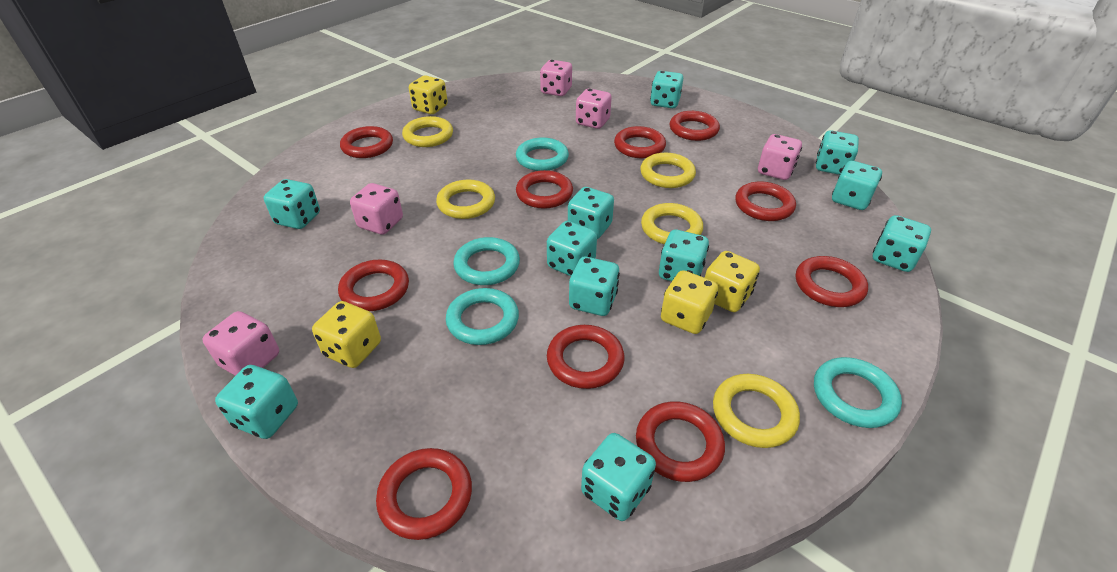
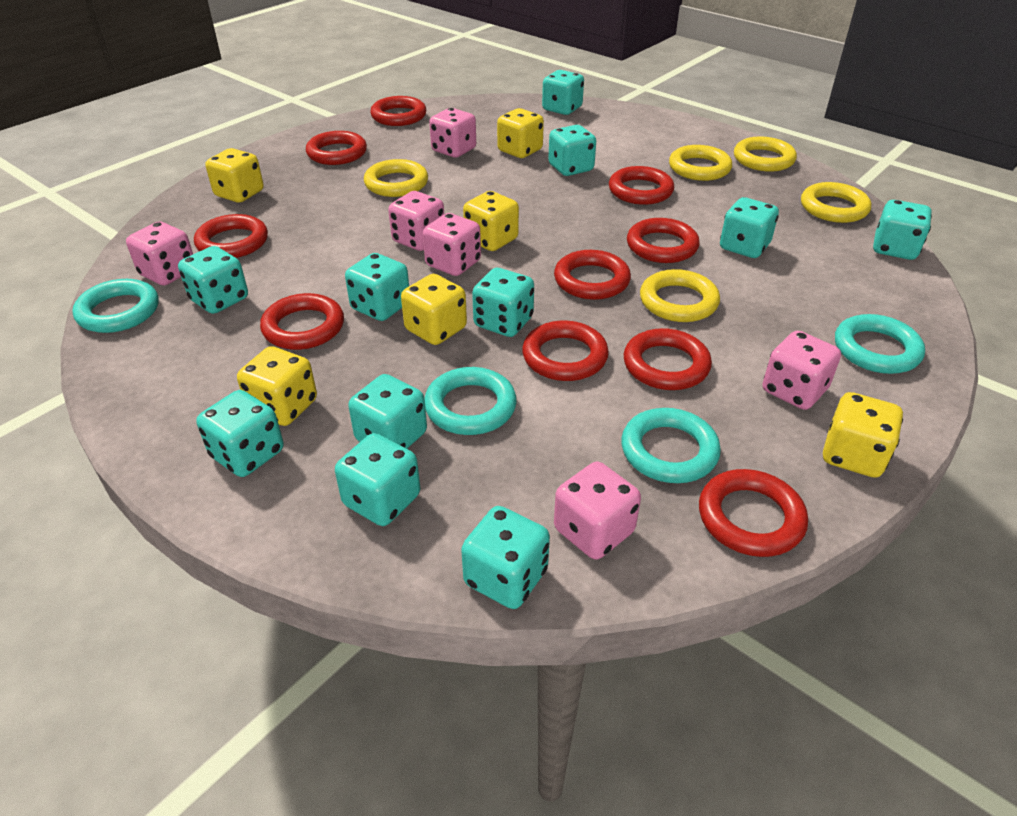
pink dice: [202,311,279,376] [350,183,403,235] [540,60,572,96] [576,88,612,129] [758,134,802,180] = 5 -> [126,221,193,286] [388,191,444,251] [423,213,481,276] [429,108,476,158] [554,462,641,560] [762,331,841,410] = 6
yellow dice: [312,301,381,368] [409,75,448,114] [661,270,718,334] [705,251,760,312] = 4 -> [205,148,264,203] [237,346,317,426] [401,274,467,345] [463,191,519,251] [497,108,544,158] [823,392,903,478] = 6

